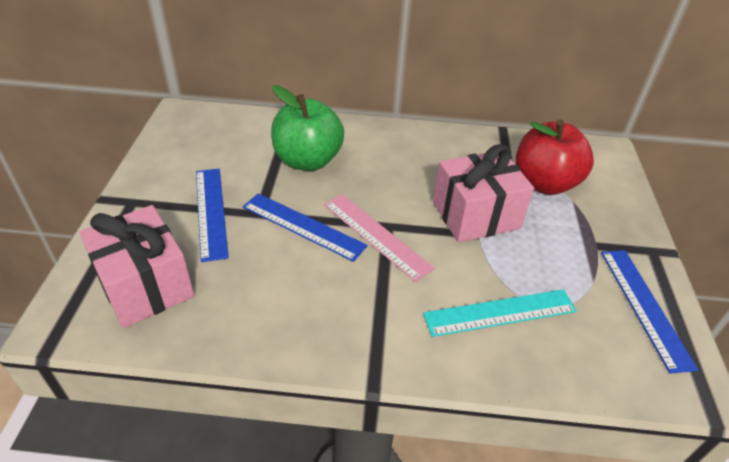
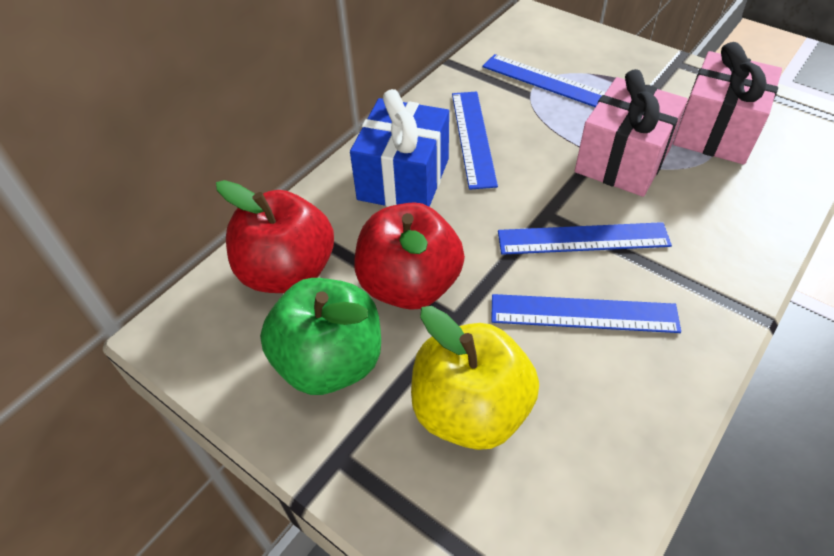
blue gift: none = 0 -> [350,89,449,207] = 1
blue ruler: [196,169,229,262] [243,193,368,262] [601,250,698,374] = 3 -> [452,92,498,190] [482,54,606,107] [491,294,681,333] [498,222,672,255] = 4
pink ruler: [324,194,435,282] = 1 -> none = 0
red apple: [515,119,594,195] = 1 -> [216,180,334,293] [354,202,465,310] = 2
turquoise ruler: [423,289,577,337] = 1 -> none = 0
yellow apple: none = 0 -> [411,306,539,450] = 1

